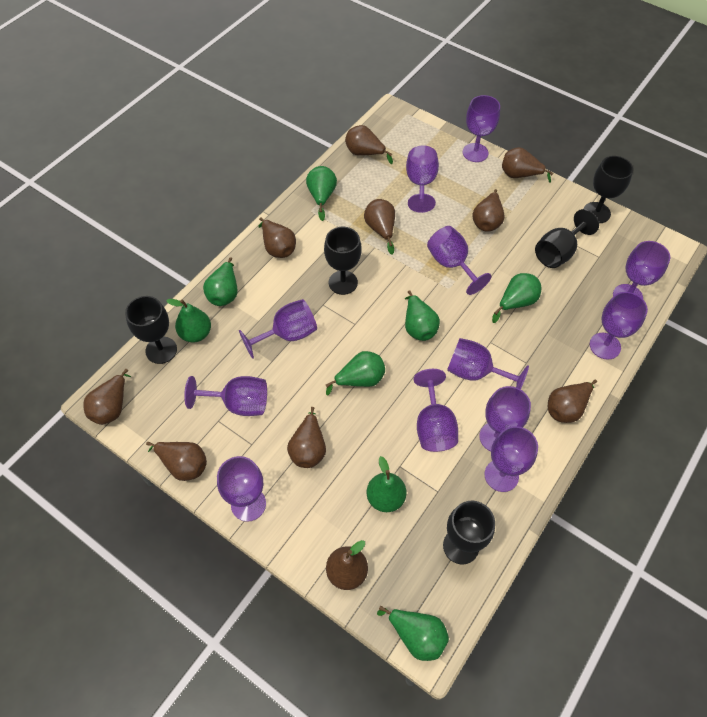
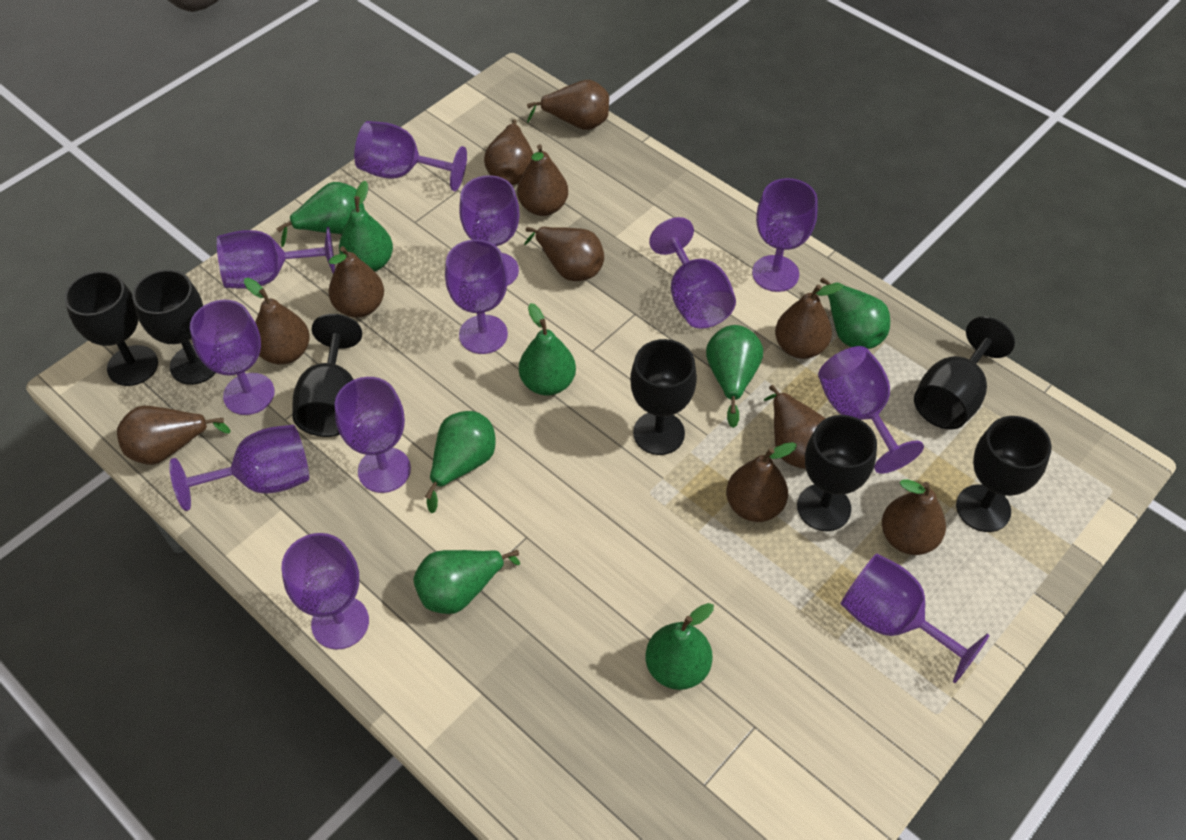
black goblet: [125,296,177,364] [324,227,361,295] [443,501,495,564] [535,209,599,268] [583,156,633,223] = 5 -> [64,271,158,386] [133,270,216,385] [292,314,362,437] [630,339,697,455] [797,415,877,531] [914,316,1015,430] [956,416,1052,532] = 7
brown pear: [83,369,131,425] [146,442,207,481] [258,217,296,258] [287,407,326,468] [326,540,368,590] [345,125,393,164] [364,199,395,254] [472,189,505,232] [502,147,553,182] [548,380,597,423] = 10 -> [117,406,231,465] [244,278,310,365] [329,246,384,318] [484,119,533,185] [517,144,568,216] [524,227,604,281] [527,80,609,130] [726,442,797,522] [764,385,825,469] [775,283,843,359] [882,480,946,555] = 11

